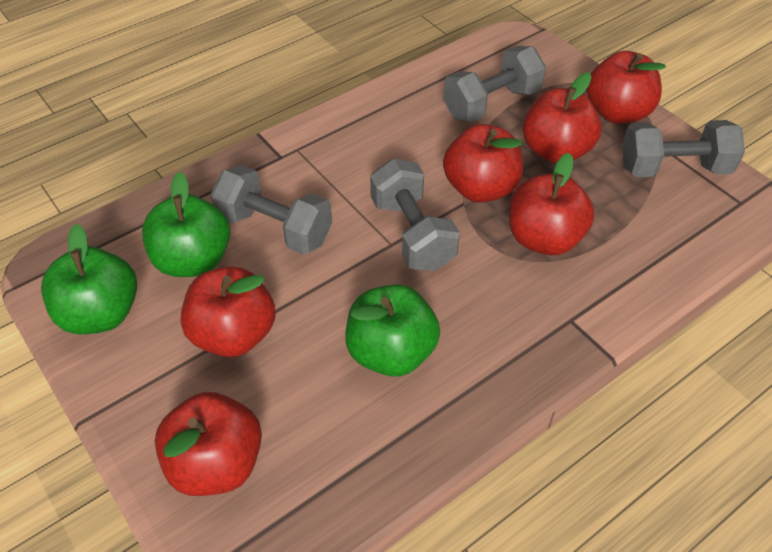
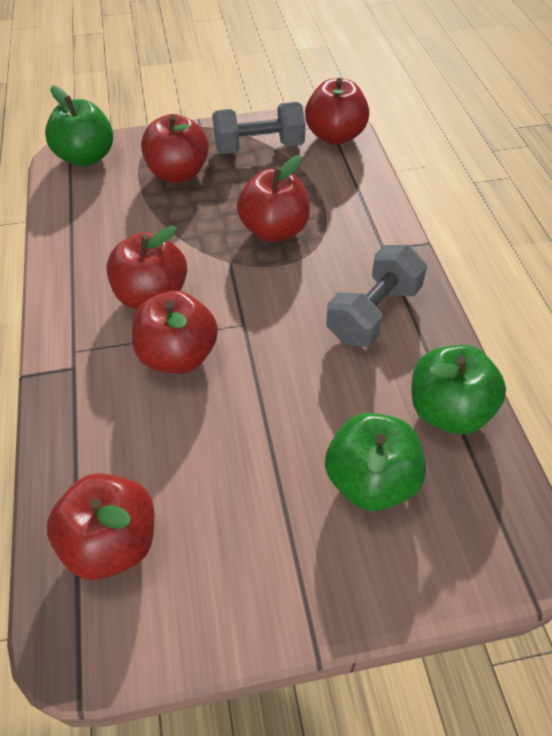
grey dumbbell: [210,165,332,254] [370,159,460,271] [443,46,546,122] [622,120,745,177] = 4 -> [212,102,305,154] [326,245,427,347] = 2

